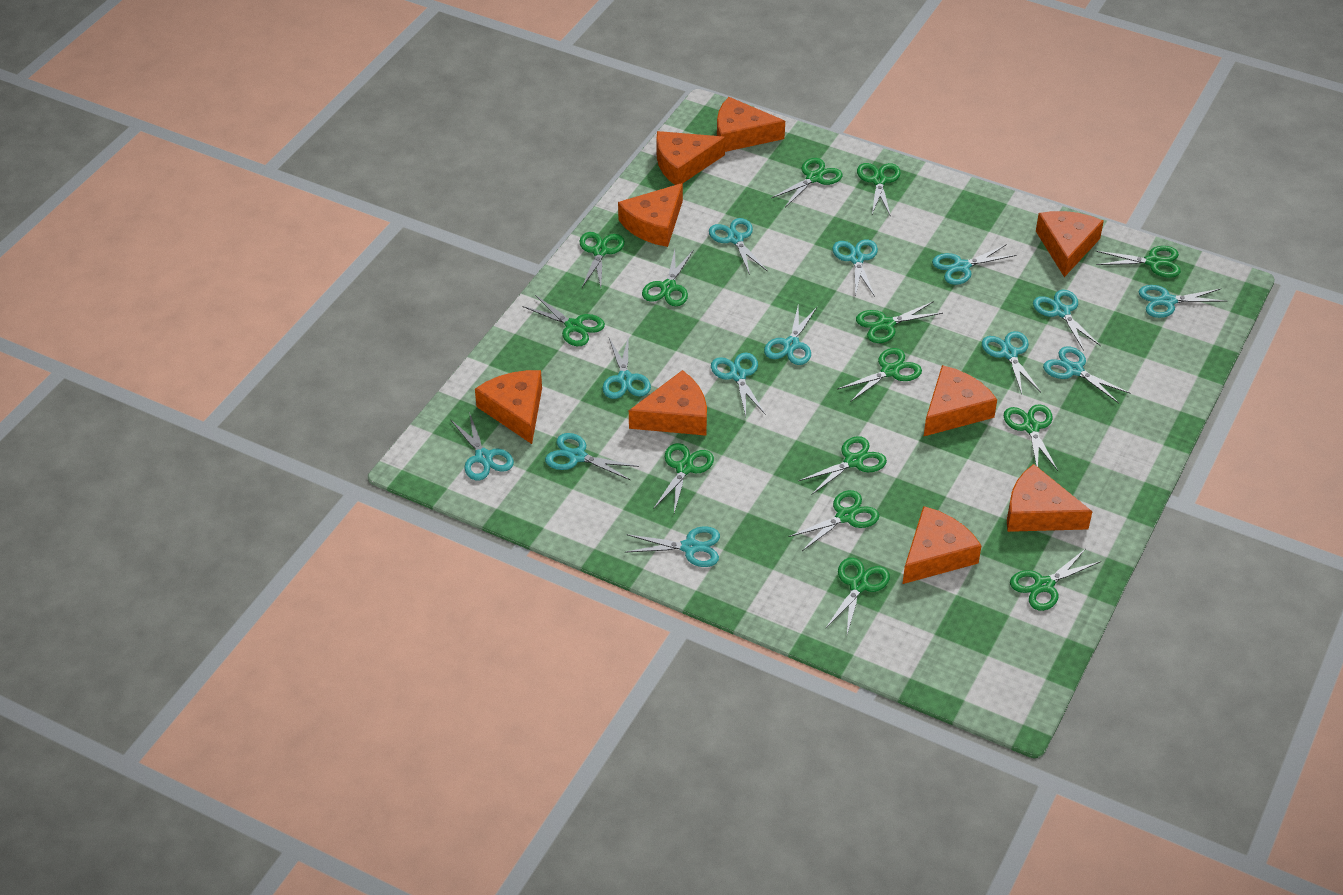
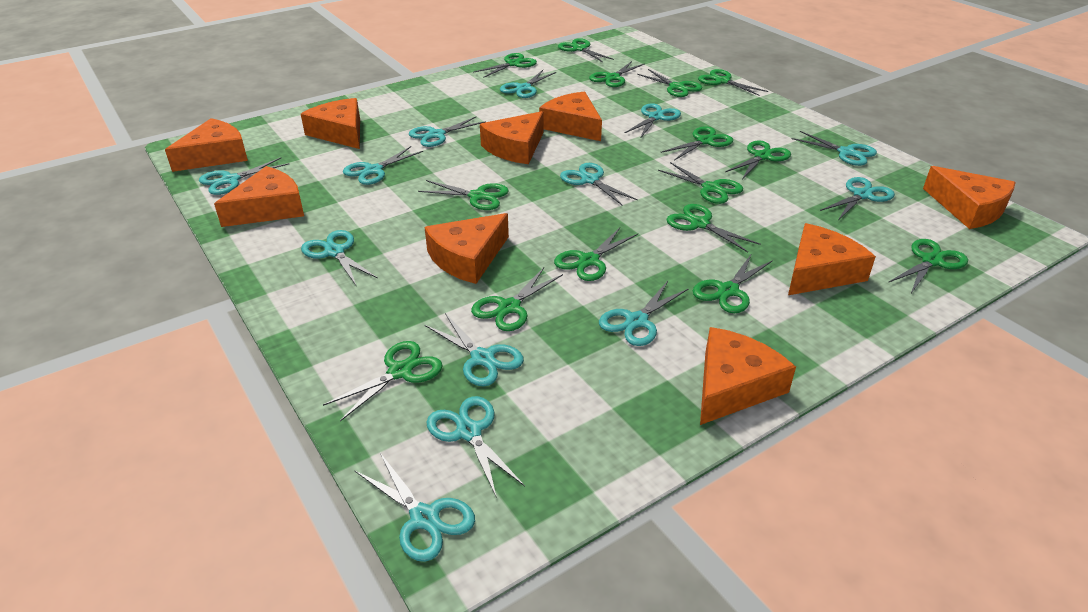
green scissors: [522,295,605,346] [579,232,625,287] [642,249,693,306] [654,443,714,513] [772,158,843,207] [789,490,879,551] [798,436,887,495] [825,558,890,634] [838,348,922,402] [856,301,943,343] [857,163,901,217] [1004,404,1058,471] [1010,549,1101,611] [1096,246,1181,278] = 14 -> [323,341,443,421] [418,180,508,210] [471,268,563,331] [473,53,537,78] [554,228,638,281] [558,38,614,62] [589,61,644,87] [637,69,702,97] [658,162,743,204] [660,126,733,160] [666,204,761,252] [693,253,773,313] [698,69,768,96] [725,140,791,179] [888,239,968,293] = 15

